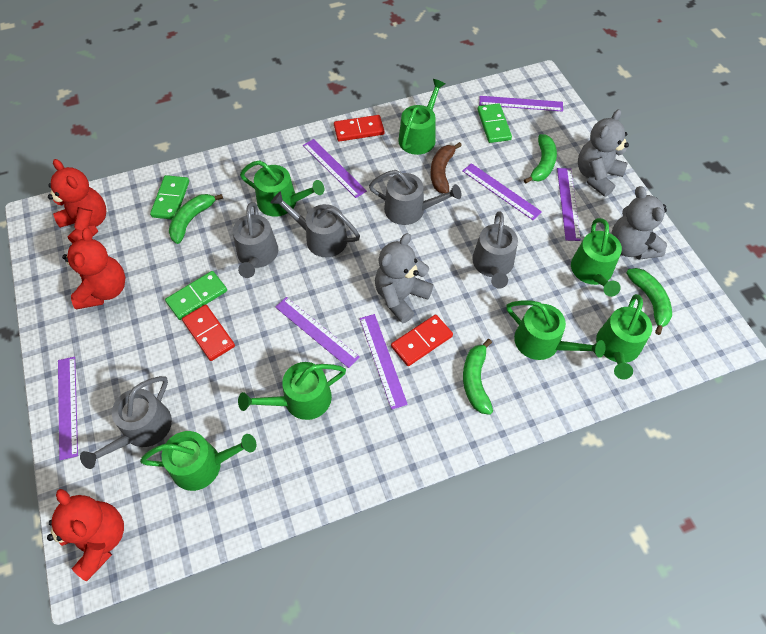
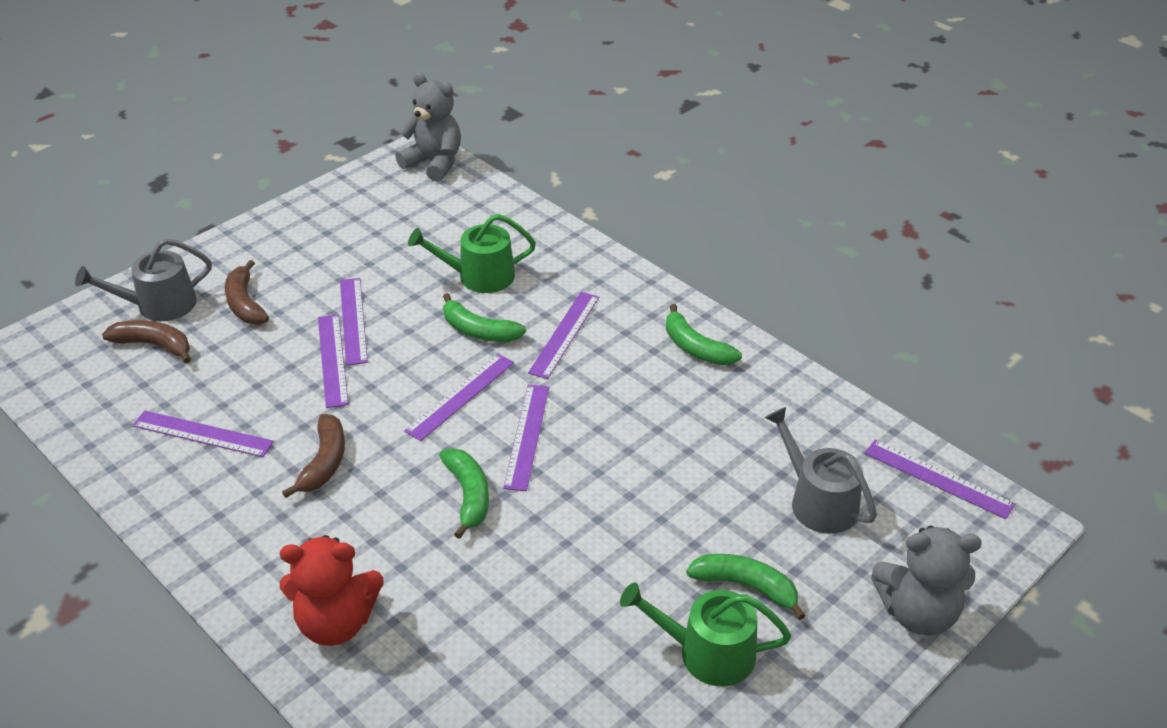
brown banana: [430,142,462,193] = 1 -> [102,320,191,363] [225,260,269,324] [282,414,345,498] = 3
green domino: [150,175,189,219] [165,271,227,320] [477,103,512,143] = 3 -> none = 0
green watering can: [140,431,256,491] [238,362,346,420] [240,160,324,217] [398,79,445,155] [506,300,606,360] [571,218,622,297] [596,294,652,380] = 7 -> [408,214,536,293] [620,582,791,686] = 2
grey teddy bear: [375,233,433,323] [578,109,629,197] [611,186,667,260] = 3 -> [395,73,461,182] [871,526,982,635] = 2
grey watering can: [80,376,172,469] [233,202,278,278] [271,191,360,257] [369,170,461,225] [472,211,518,289] = 5 -> [75,239,212,321] [765,407,877,534] = 2
red domino: [182,305,235,361] [334,115,384,142] [391,315,453,366] = 3 -> none = 0
red teddy bear: [47,489,124,581] [48,159,106,243] [62,228,125,309] = 3 -> [280,535,384,646] = 1

